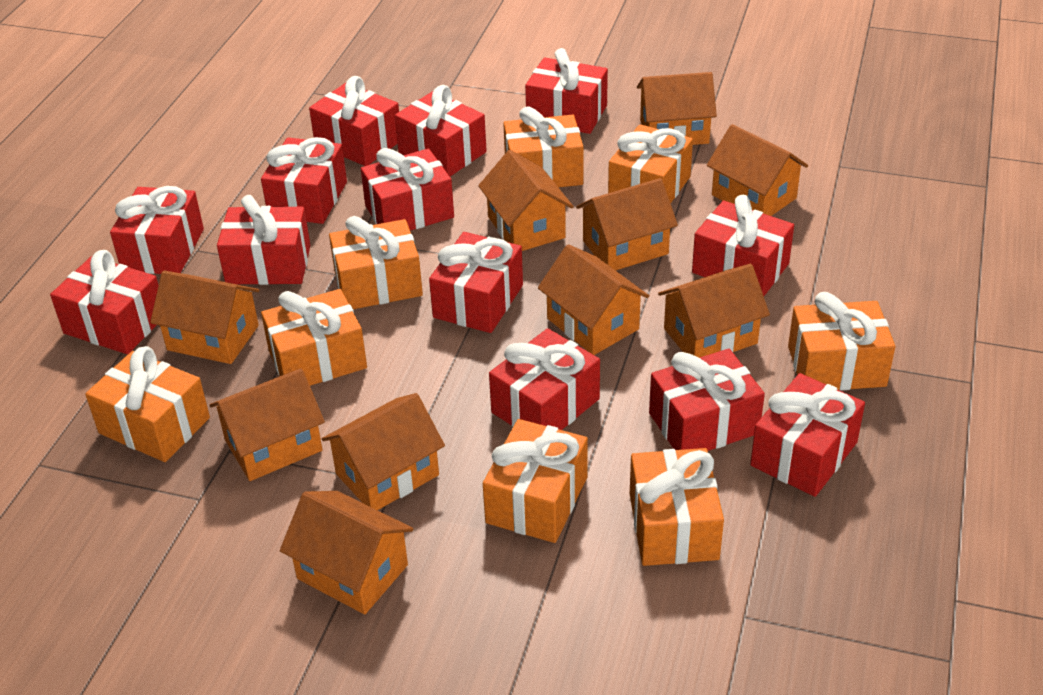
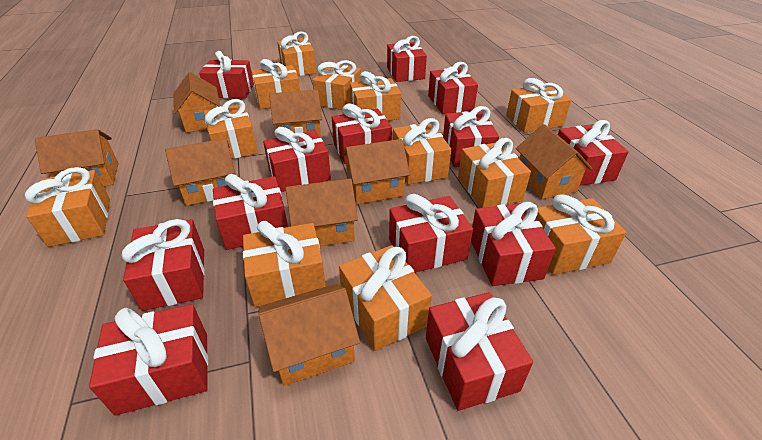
orange gift: [85,346,210,462] [261,289,367,386] [329,216,423,309] [483,419,588,543] [503,106,583,187] [608,124,693,203] [630,448,724,566] [788,292,895,391] = 8 -> [25,167,110,247] [204,99,258,159] [243,221,326,307] [252,59,300,109] [277,31,317,76] [313,60,361,110] [339,245,432,351] [350,71,401,121] [393,118,451,184] [458,138,531,208] [506,78,572,132] [536,194,626,275] = 12
orange house: [150,270,259,364] [210,368,325,481] [280,491,413,614] [322,393,445,510] [478,150,574,251] [538,244,649,355] [576,178,678,270] [637,72,717,145] [658,264,770,358] [707,124,808,216] = 10 -> [35,129,119,186] [165,138,235,206] [173,72,220,133] [258,284,360,386] [269,90,322,138] [285,179,358,246] [342,139,410,204] [516,124,593,199] = 8

